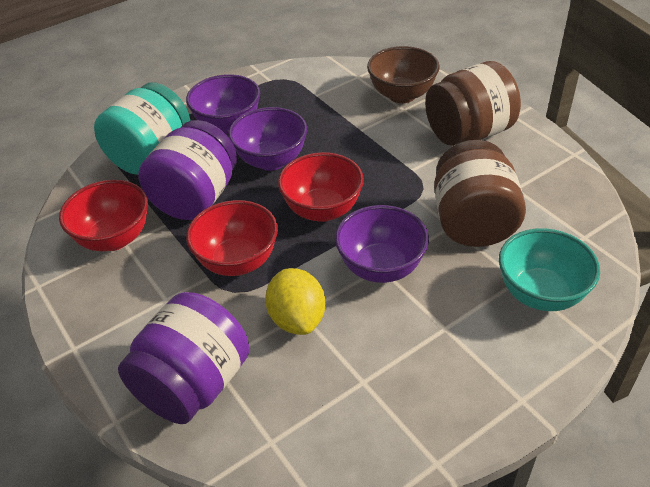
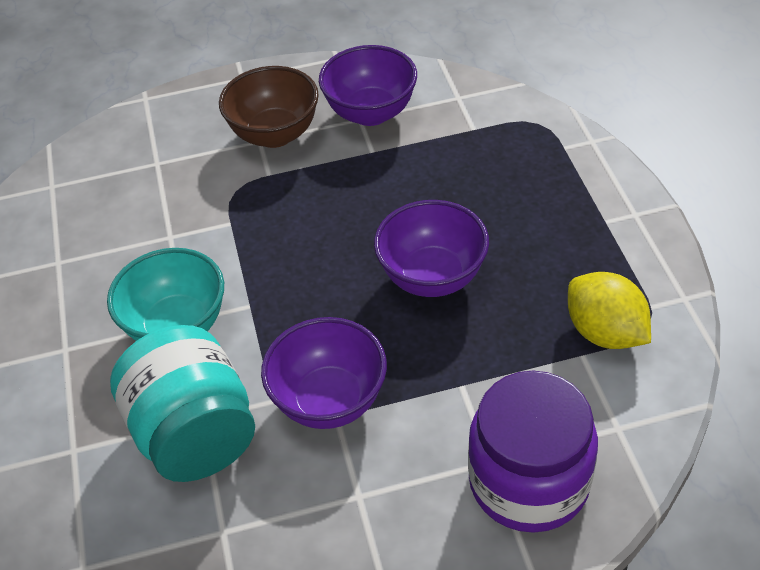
brown jar: [425,61,521,146] [434,140,526,247] = 2 -> none = 0
purple jar: [118,292,250,424] [138,120,237,220] = 2 -> [468,371,598,533] = 1
red bowl: [59,180,148,251] [186,200,278,276] [278,152,364,222] = 3 -> none = 0

